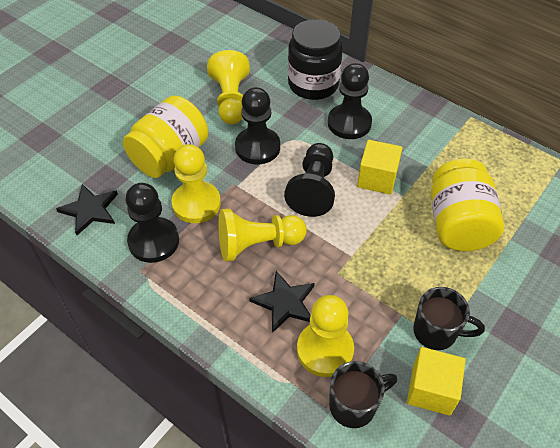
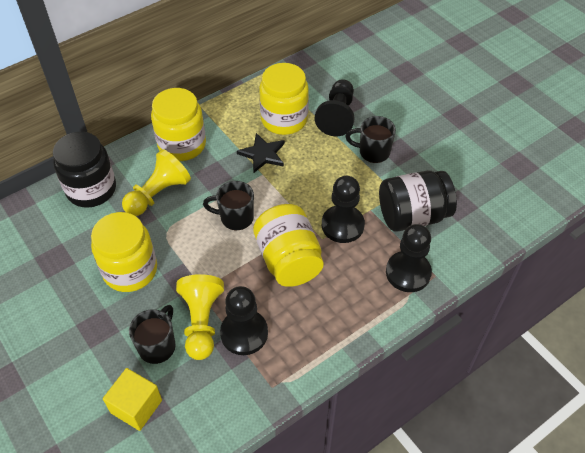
black jar: [288,19,343,100] = 1 -> [53,132,116,208] [379,170,457,232] = 2
black mug: [329,361,397,428] [413,287,485,350] = 2 -> [129,305,176,364] [203,181,254,230] [345,116,396,163] = 3
black star: [56,184,118,235] [249,271,315,333] = 2 -> [237,133,285,173] = 1
yellow cube: [357,140,402,195] [407,347,466,416] = 2 -> [103,368,162,431] = 1
yellow jar: [123,95,208,178] [431,159,504,251] = 2 -> [91,212,157,292] [151,88,206,161] [253,204,323,287] [259,63,309,135] = 4
yellow pawn: [172,144,221,223] [207,50,250,124] [218,209,307,262] [297,295,354,377] = 4 -> [122,149,191,216] [176,274,224,360] = 2

